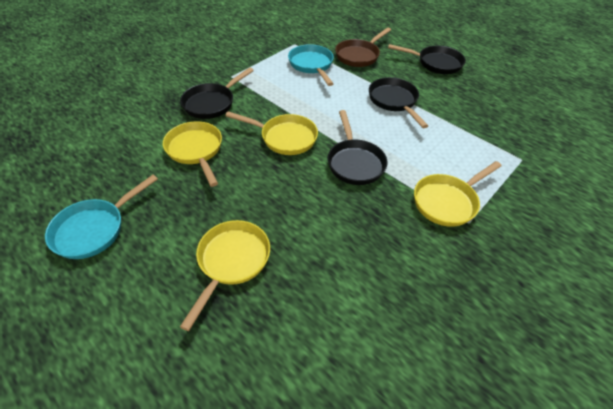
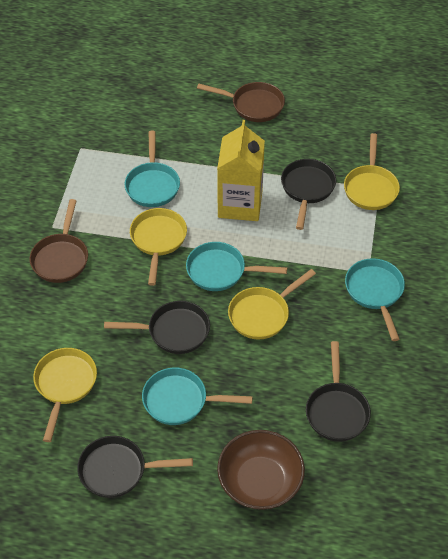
brown bowl: none = 0 -> [217,430,305,510] = 1
brown pan: [335,27,391,67] = 1 -> [29,199,88,283] [197,82,285,122] = 2
turquoise pan: [45,175,158,259] [288,44,334,86] = 2 -> [125,131,180,207] [142,368,253,425] [186,242,287,291] [345,258,405,341] = 4
yellow carton: none = 0 -> [217,120,265,221] = 1

